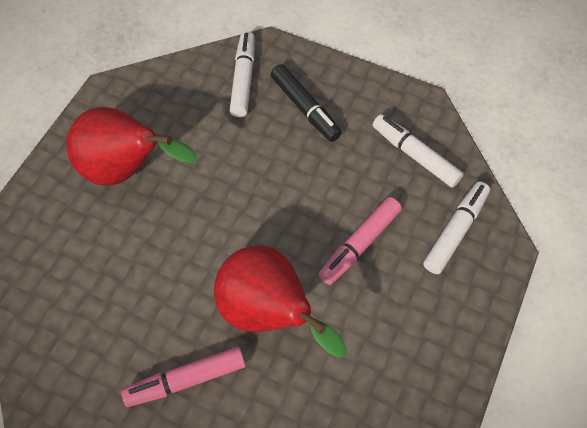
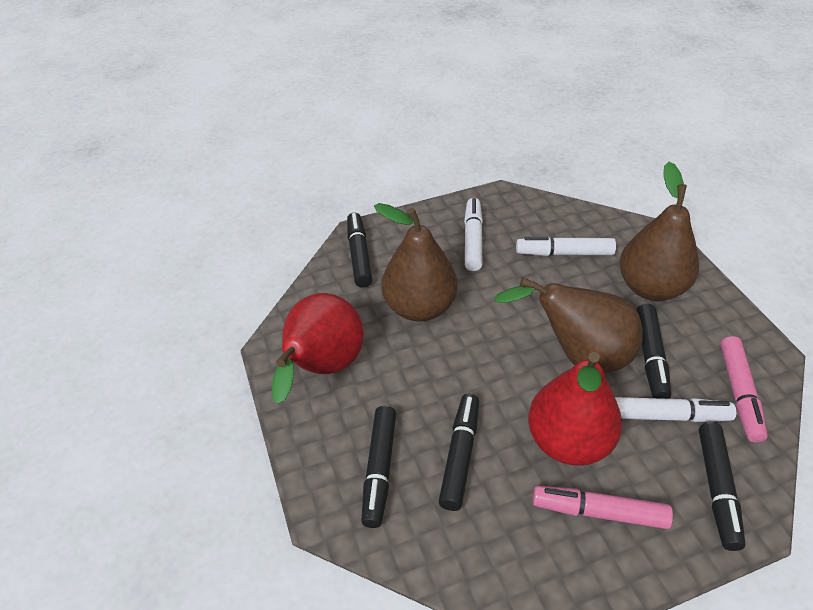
black marker: [271,64,342,142] = 1 -> [347,213,373,287] [361,406,396,528] [438,394,479,511] [636,304,671,399] [699,422,746,551] = 5
brown pear: none = 0 -> [374,203,457,322] [494,277,643,373] [619,162,699,301] = 3

